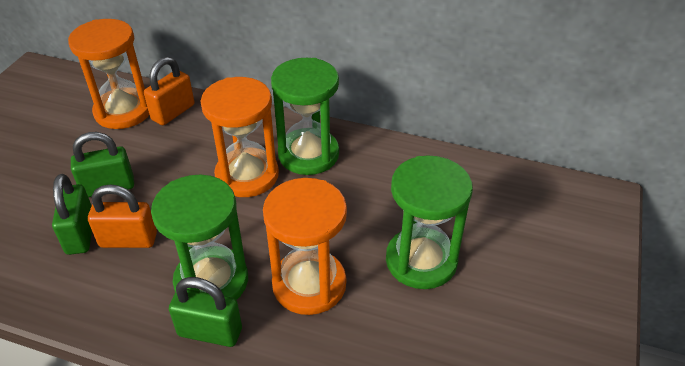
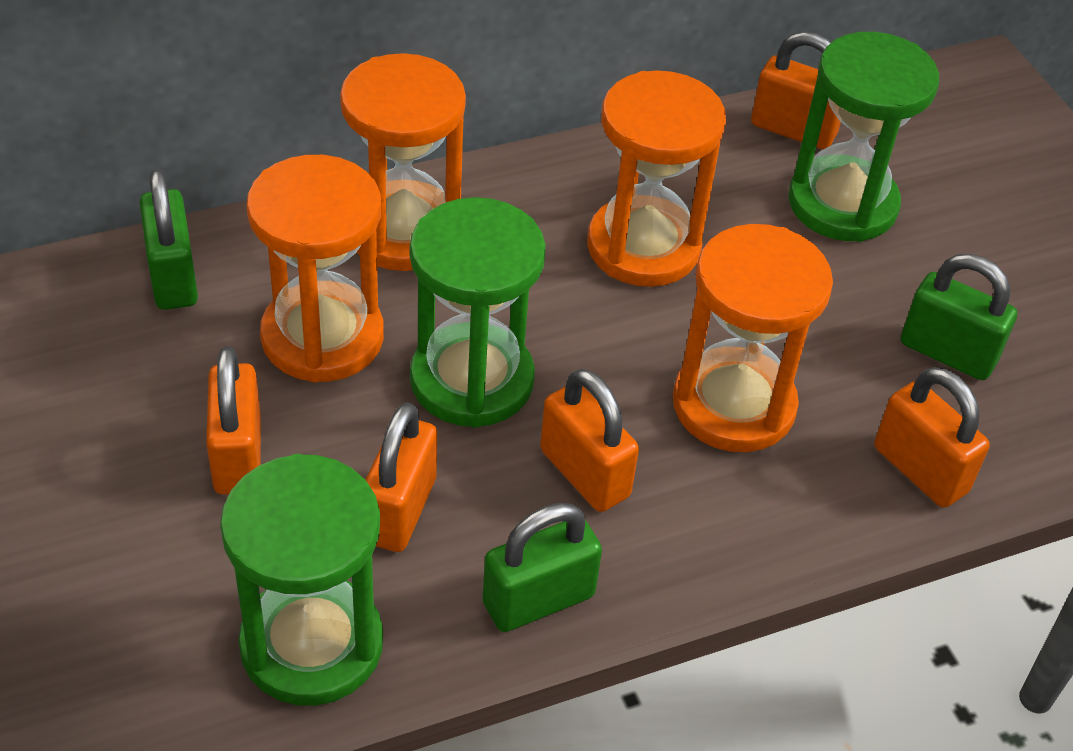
orange hourglass: [68,19,149,129] [201,77,279,197] [263,178,347,315] = 3 -> [246,155,384,382] [340,53,466,271] [587,70,726,287] [673,224,833,452] = 4
orange padlock: [88,184,157,248] [144,57,194,125] = 2 -> [206,347,261,495] [366,402,437,552] [540,369,639,512] [751,32,841,149] [874,367,990,508] = 5

